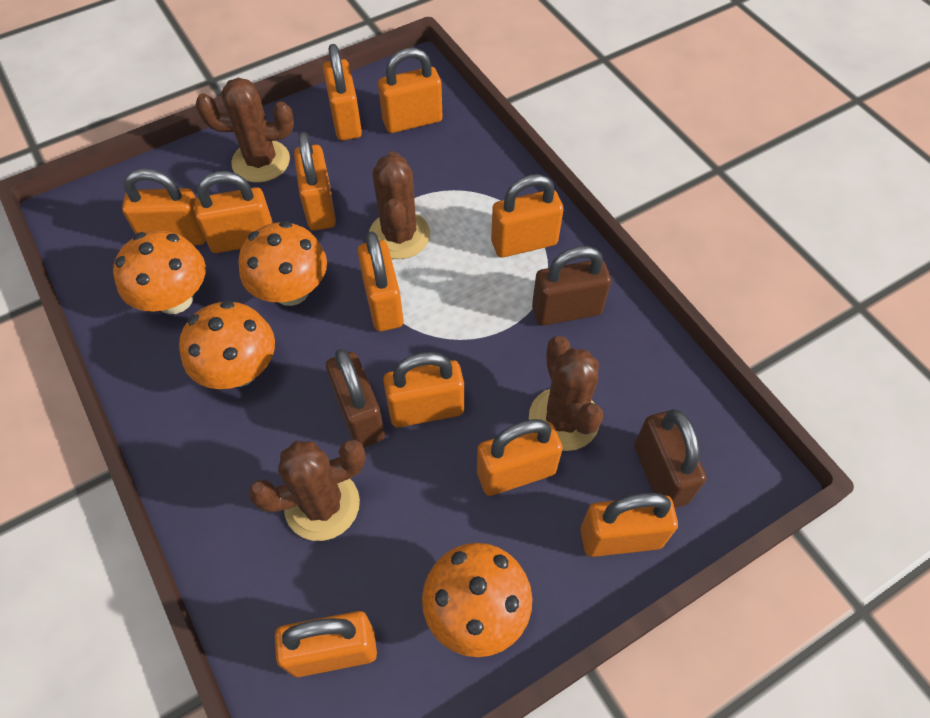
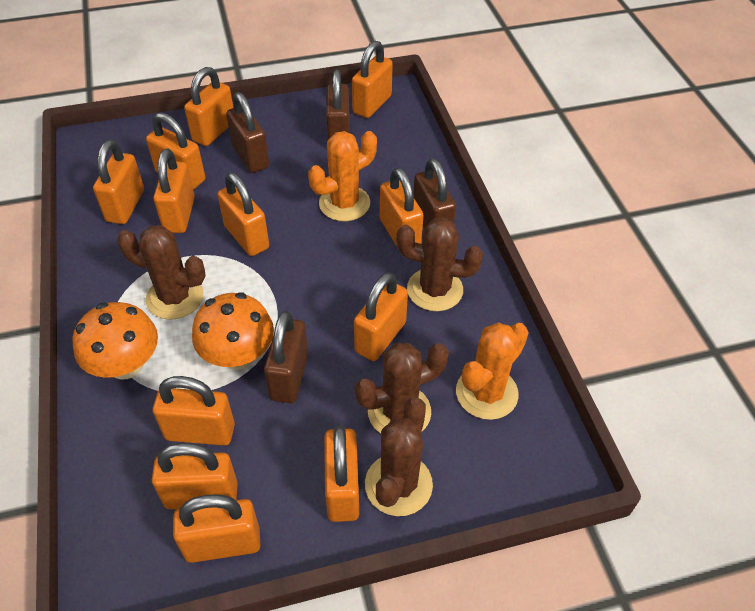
brown padlock: [326,349,385,448] [532,246,611,326] [634,409,706,508] = 3 -> [226,92,269,173] [264,311,308,403] [326,70,350,141] [413,158,456,228] = 4
orange cactus: none = 0 -> [308,131,377,221] [456,323,529,420] = 2
orange mushroom: [113,231,206,314] [179,300,275,389] [239,221,327,306] [422,543,532,657] = 4 -> [73,302,158,380] [192,292,274,370] = 2
orange padlock: [122,169,206,245] [194,171,273,253] [275,611,377,677] [294,132,336,230] [323,44,362,140] [357,231,403,331] [378,48,443,133] [383,352,464,427] [477,419,563,496] [491,174,564,258] [581,493,678,557] = 11 -> [93,140,144,224] [146,113,205,189] [152,443,238,509] [153,149,195,233] [153,376,235,446] [173,494,260,563] [184,67,233,146] [217,172,269,256] [324,425,359,522] [352,41,393,118] [354,272,408,361] [380,168,424,250] = 12

